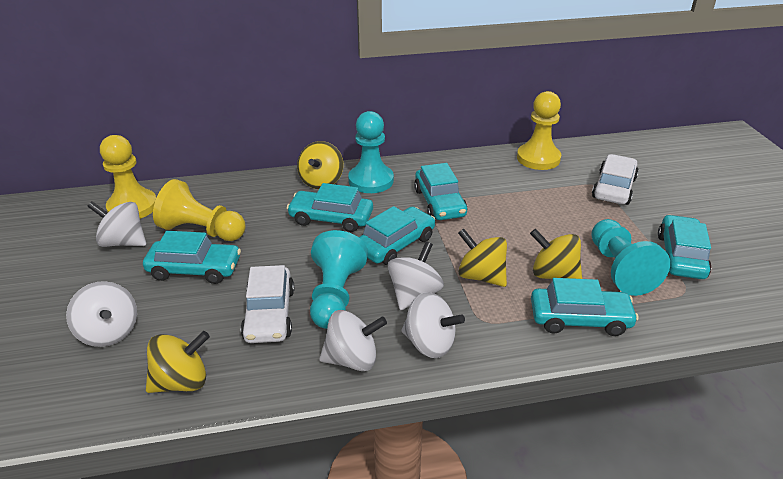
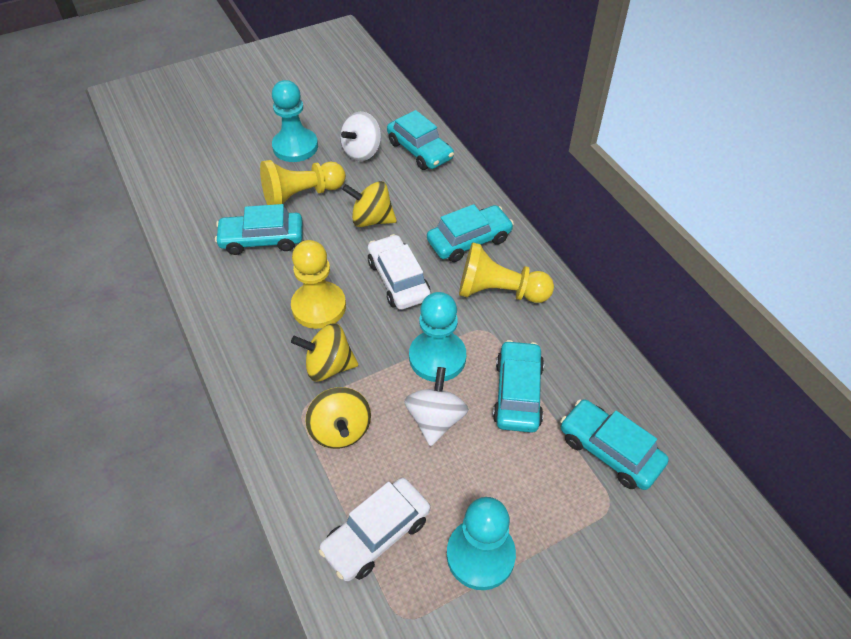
turquoise car: [143,231,241,284] [287,183,373,232] [359,206,435,265] [414,163,467,220] [531,278,639,336] [658,215,711,279] = 6 -> [215,204,303,255] [387,110,454,170] [427,204,514,262] [493,340,544,433] [561,399,669,490] = 5
white spinning top: [66,281,137,347] [87,201,146,247] [319,310,387,371] [388,241,444,310] [401,292,465,358] = 5 -> [340,112,381,161] [404,367,469,446] = 2
yellow spinning top: [146,331,210,393] [297,141,343,189] [458,229,507,287] [530,229,582,279] = 4 -> [291,323,358,381] [305,387,371,449] [342,181,397,227] = 3

